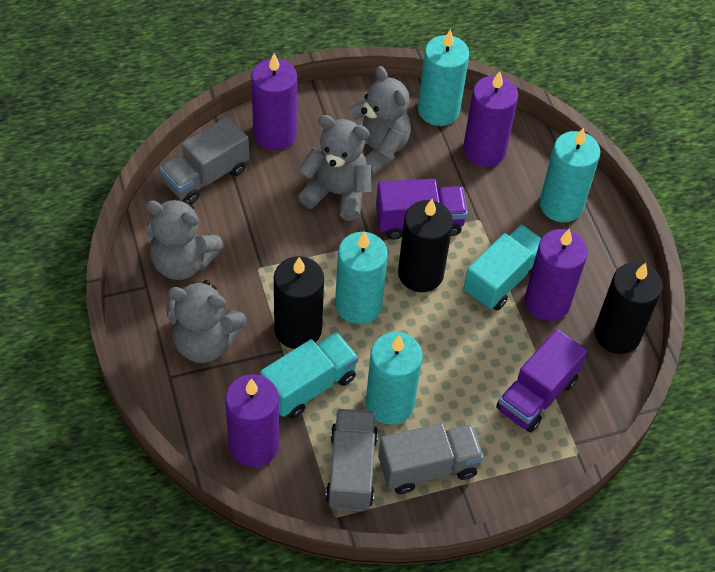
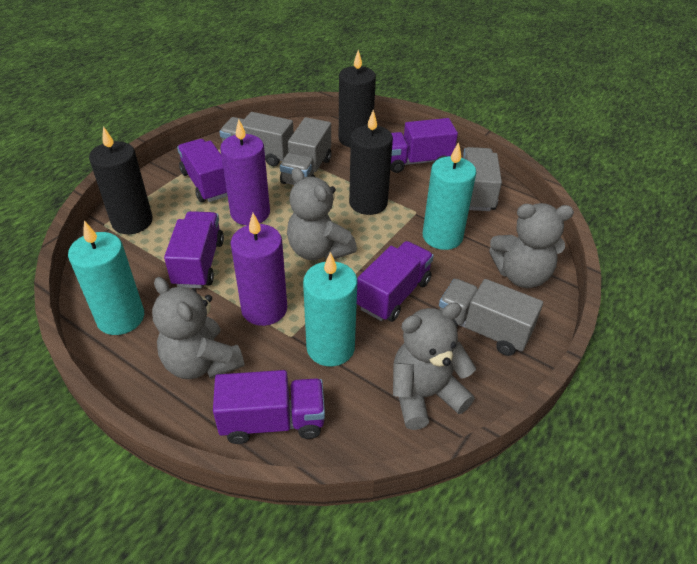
grey truck: [160,116,249,205] [326,409,378,512] [378,423,484,494] = 3 -> [219,112,294,166] [280,117,331,185] [439,279,543,356] [463,147,502,211] = 4
purple candle: [225,374,279,467] [251,54,297,150] [463,71,518,167] [525,228,588,321] = 4 -> [220,119,270,225] [231,213,287,326] = 2
purple truck: [376,179,468,239] [496,329,587,432] = 2 -> [164,211,224,288] [177,139,227,202] [213,370,325,444] [357,241,434,322] [390,118,458,173] = 5
turquoise candle: [335,231,388,324] [366,332,423,425] [418,29,469,126] [540,128,600,222] = 4 -> [68,221,144,335] [303,252,358,367] [423,142,476,250] = 3
turquoise truck: [260,332,359,419] [464,225,542,310] = 2 -> none = 0

